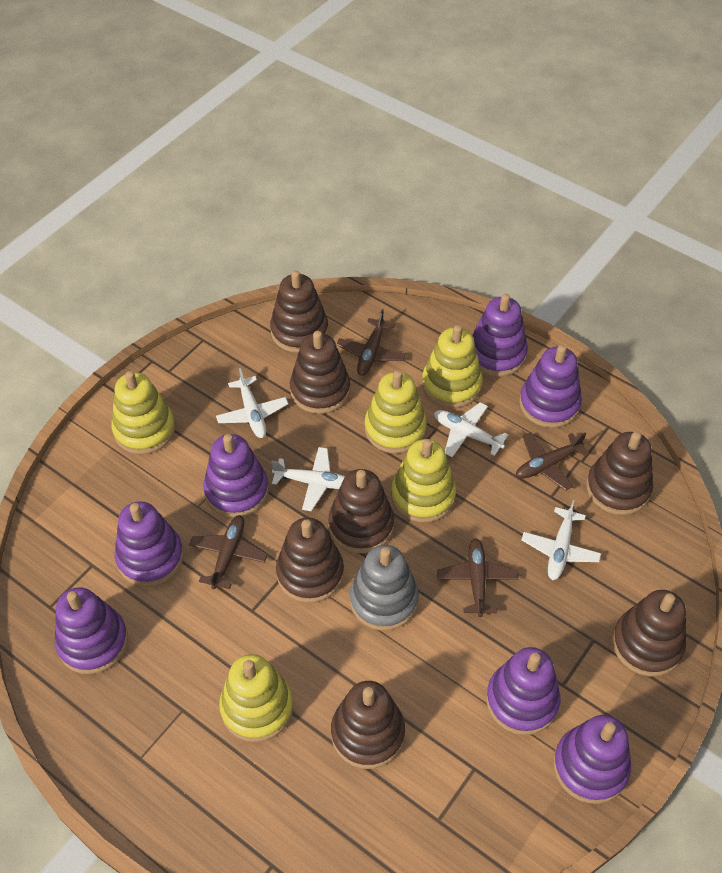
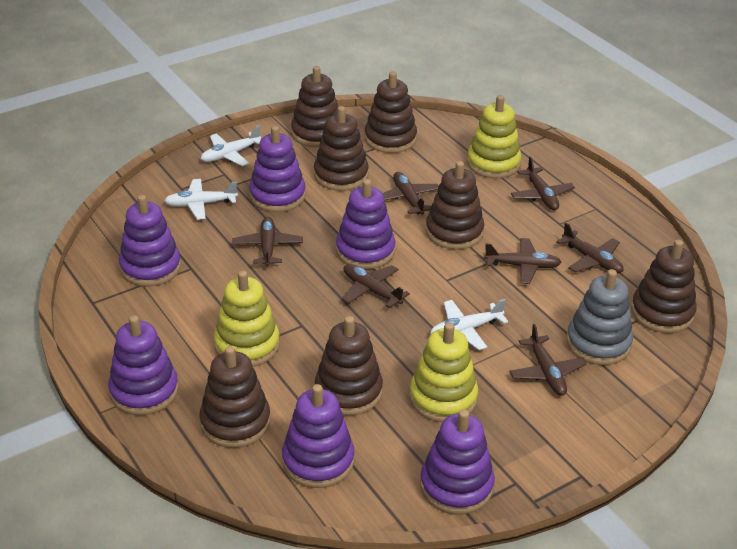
brown plane: [189,515,268,589] [337,309,406,376] [437,538,518,617] [516,433,590,491] = 4 -> [232,217,303,267] [342,264,410,308] [383,172,439,215] [484,238,562,284] [509,324,587,396] [511,156,575,210] [556,223,624,273] = 7
purple stacking toy: [55,587,128,674] [115,501,184,587] [203,434,269,518] [472,294,528,377] [486,647,560,735] [519,345,582,428] [553,715,631,804] = 7 -> [108,315,179,415] [119,195,181,286] [249,126,306,212] [282,384,354,488] [336,179,395,269] [420,409,495,514] = 6
white plane: [216,368,288,438] [271,447,345,511] [434,402,508,457] [521,500,601,580] = 4 -> [164,179,238,220] [201,125,261,166] [430,299,508,350] = 3
yellow stacking toy: [111,371,175,454] [219,654,294,742] [365,370,427,454] [391,439,456,523] [422,325,483,408] = 5 -> [214,271,280,367] [409,322,478,422] [467,95,522,179] = 3

